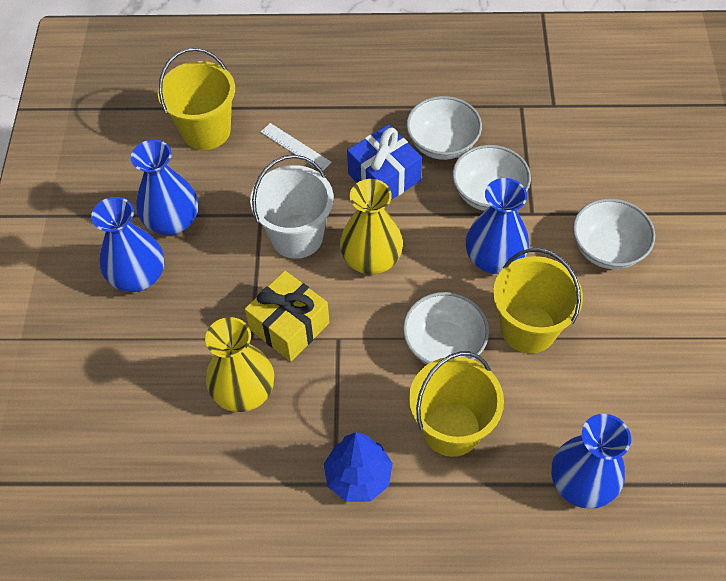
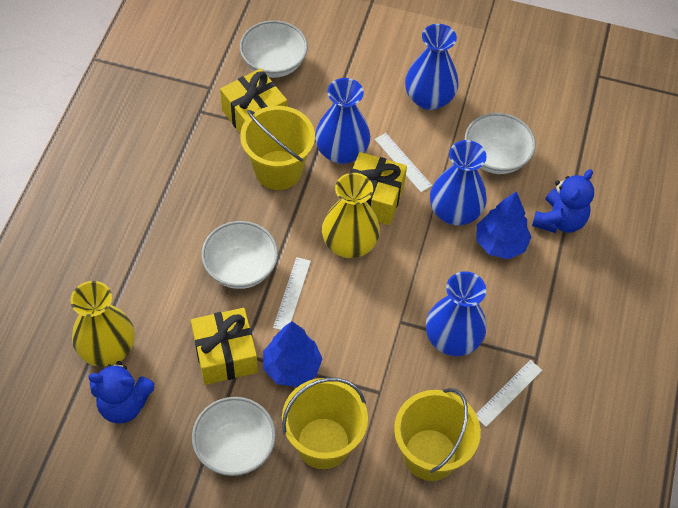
blue gift: [347,125,422,200] = 1 -> none = 0
blue teddy bear: none = 0 -> [88,361,154,423] [532,169,594,233] = 2
blue tree: [324,432,393,502] = 1 -> [263,321,322,387] [477,191,531,259] = 2
white bucket: [250,155,334,259] = 1 -> none = 0
white ruler: [261,123,332,171] = 1 -> [273,257,311,330] [375,133,432,192] [476,360,542,427] = 3
yellow gift: [245,271,330,362] = 1 -> [191,308,258,385] [220,68,287,133] [350,152,407,225] = 3

